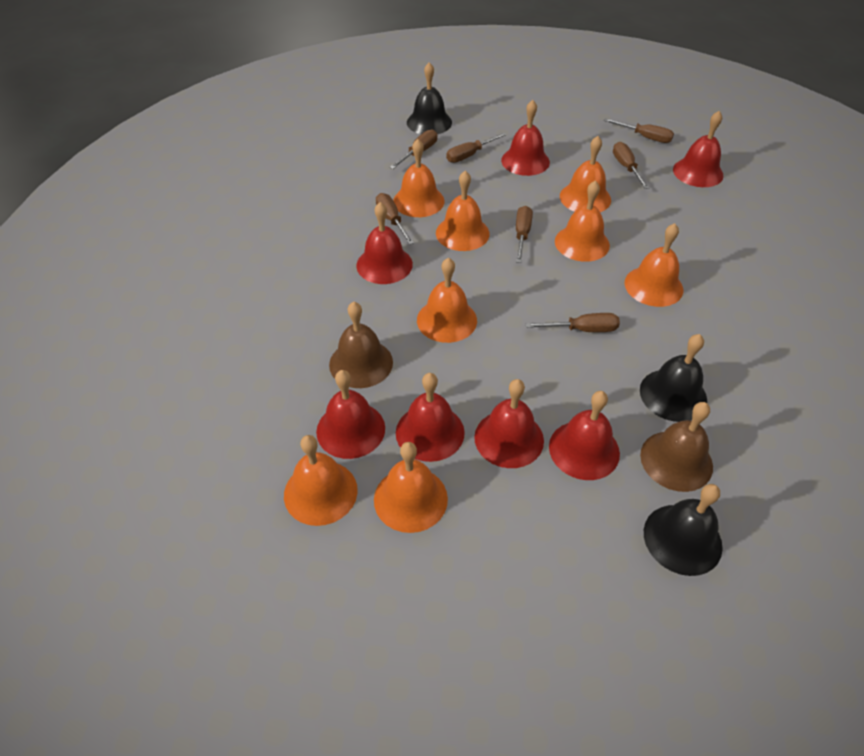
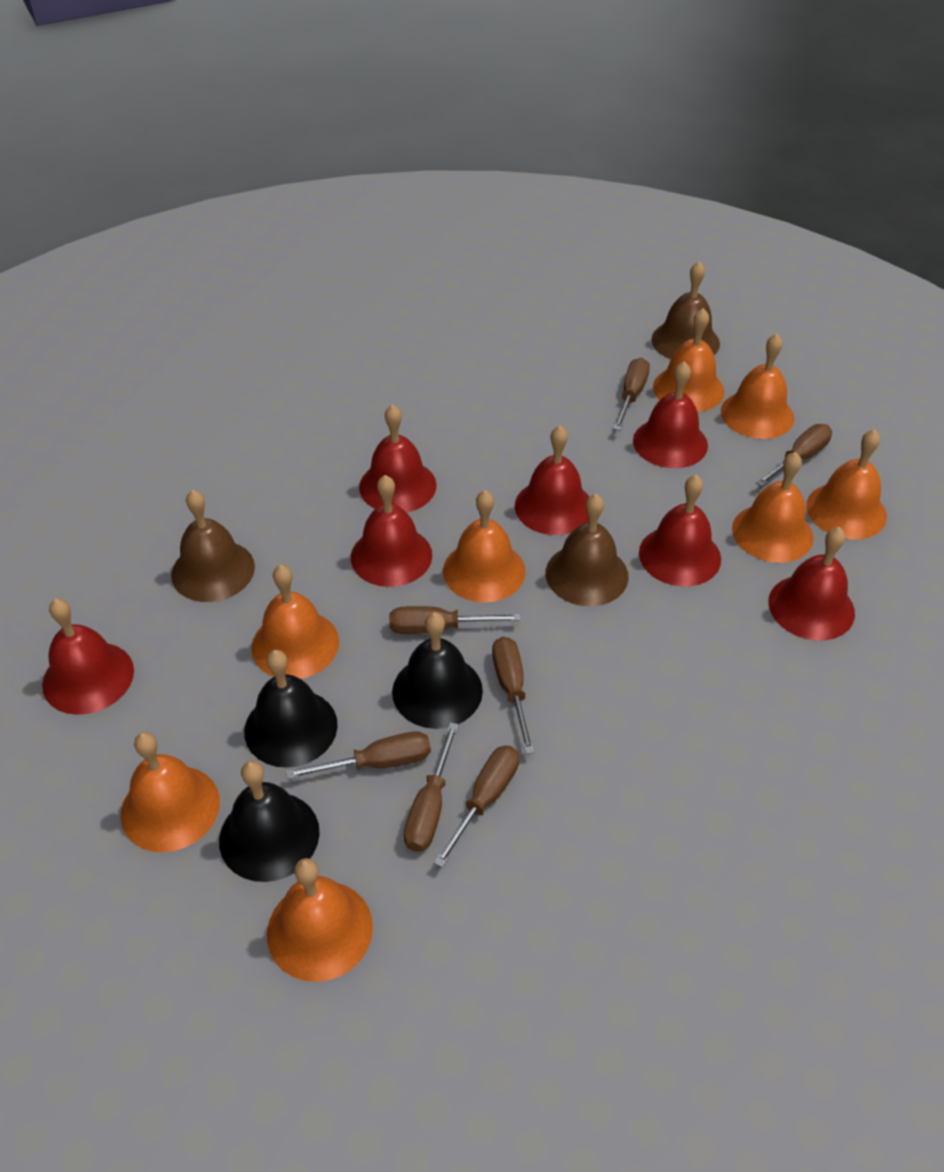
brown bell: [329,302,393,388] [640,402,713,492] = 2 -> [171,490,255,602] [546,494,629,606] [651,261,720,359] = 3

